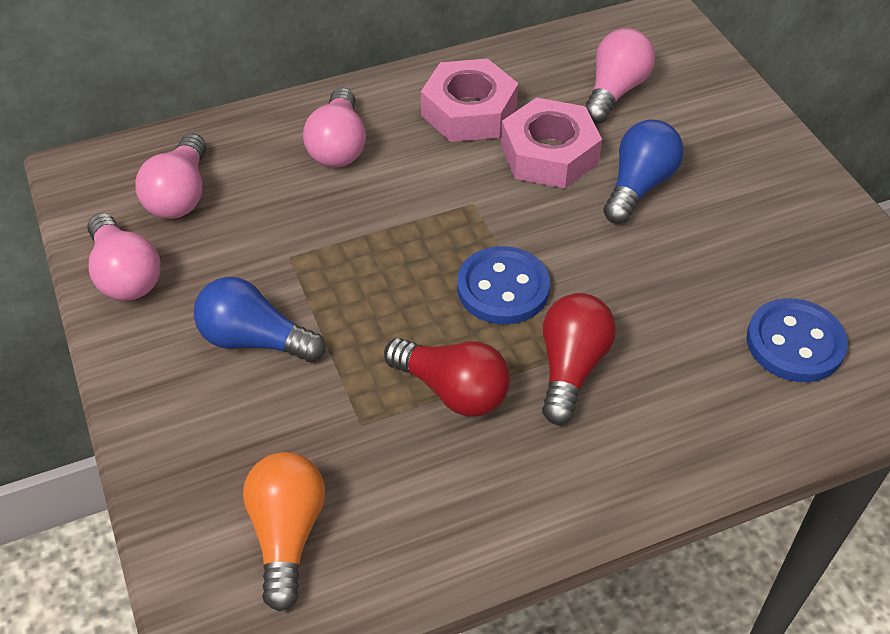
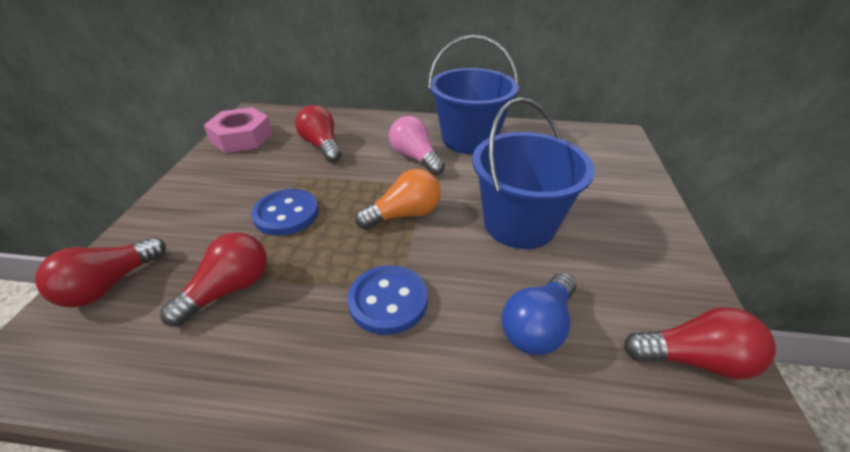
blue bucket: none = 0 -> [428,35,519,154] [472,98,595,249] = 2
blue light bulb: [194,277,325,362] [603,119,684,224] = 2 -> [501,272,577,355] = 1
pink light bulb: [87,213,161,301] [135,134,206,219] [303,87,366,168] [585,28,655,124] = 4 -> [389,116,445,175] = 1
pink nut: [421,59,518,142] [501,98,602,188] = 2 -> [204,107,273,153] = 1
red light bulb: [384,338,510,417] [542,293,616,425] = 2 -> [35,237,166,307] [160,232,267,327] [295,105,341,162] [624,307,776,380] = 4

